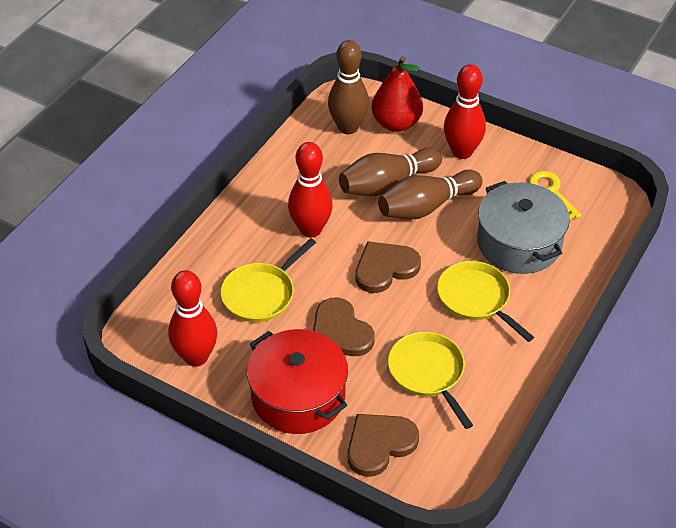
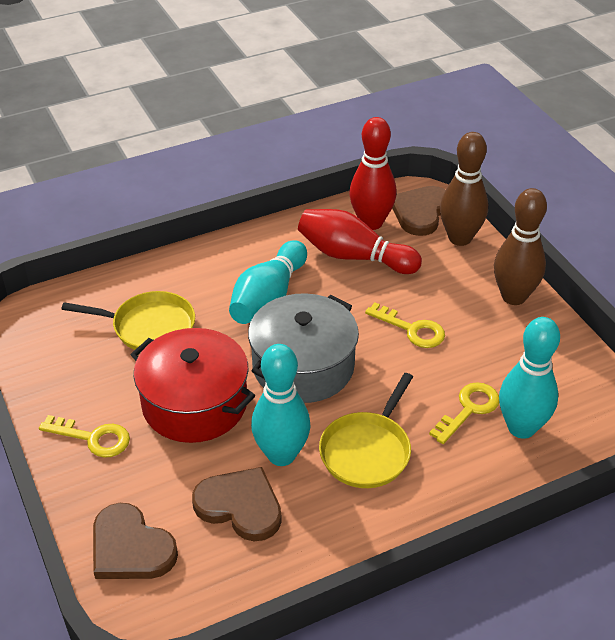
brown bowling pin: [328,40,369,134] [339,147,442,196] [378,170,482,219] = 3 -> [440,132,488,246] [494,188,547,305] = 2
red bowling pin: [168,270,217,367] [288,142,333,238] [444,64,486,159] = 3 -> [298,209,422,274] [349,117,397,230] = 2
red pear: [372,56,423,132] = 1 -> none = 0
turquoise bowling pin: none = 0 -> [229,240,307,324] [251,344,311,466] [499,317,560,439] = 3
yellow key: [529,171,581,220] = 1 -> [39,415,130,458] [365,302,445,348] [429,382,499,444] = 3
yellow pan: [221,238,316,322] [388,332,473,429] [437,261,534,342] = 3 -> [61,291,195,350] [319,373,413,488] = 2

